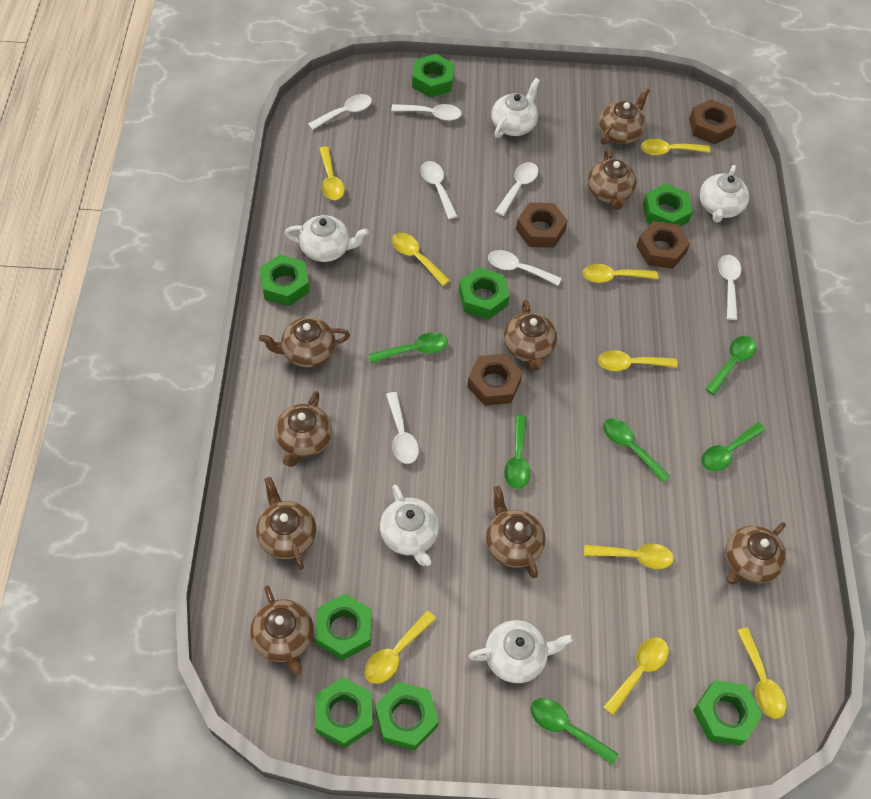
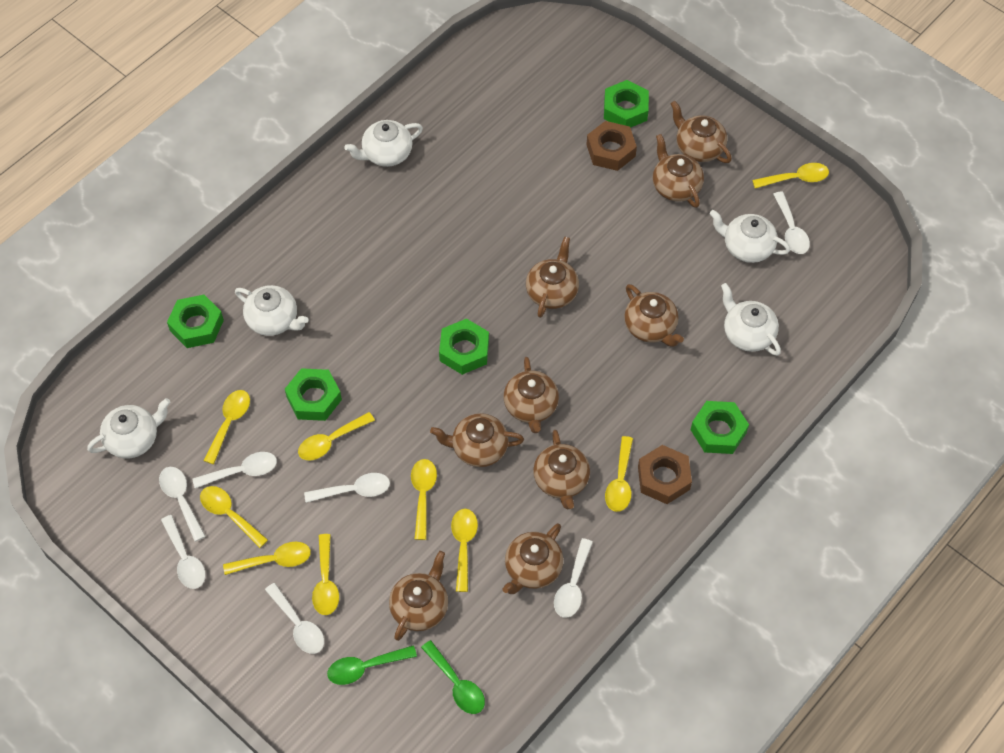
brown nut: [467,354,523,406] [516,202,568,248] [637,221,690,269] [689,99,737,144] = 4 -> [586,121,637,171] [638,445,692,504] = 2
green nut: [259,254,310,306] [315,594,372,660] [315,677,373,748] [375,682,439,750] [412,54,455,98] [459,268,510,319] [643,184,692,227] [693,680,762,746] = 8 -> [167,295,224,348] [285,368,342,421] [439,318,489,375] [604,80,649,128] [691,401,749,454] = 5
green spoon: [368,332,448,364] [504,415,531,489] [530,698,618,765] [603,418,670,483] [701,422,766,471] [705,336,756,395] = 6 -> [327,645,417,685] [421,640,485,714] = 2

